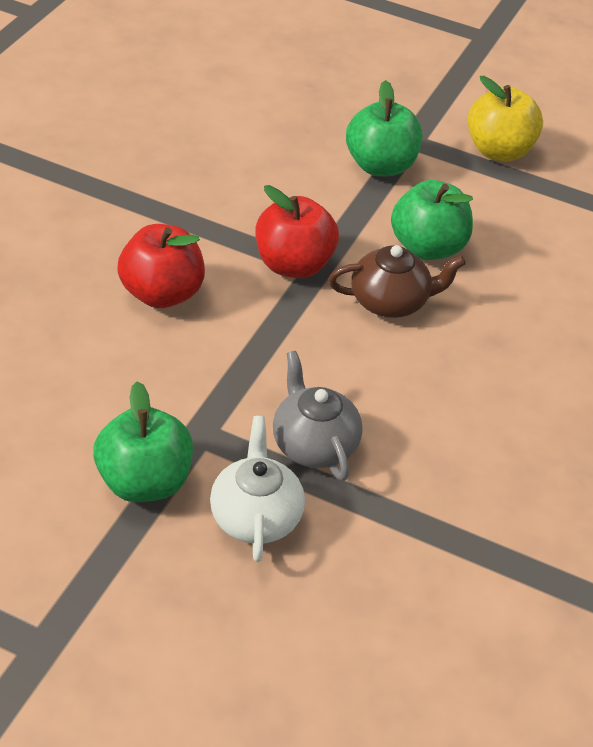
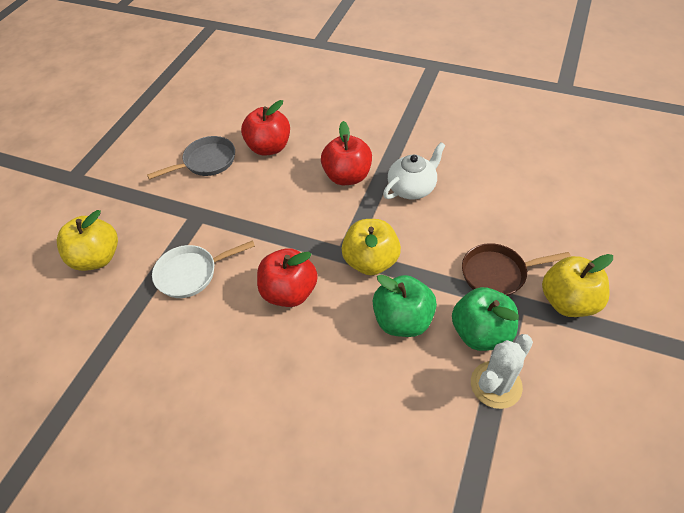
brown pan: none = 0 -> [462,243,571,296] = 1
brown teapot: [328,245,466,318] = 1 -> none = 0
green apple: [93,381,193,502] [346,80,422,176] [391,180,473,260] = 3 -> [373,275,437,337] [452,287,519,351] = 2
grey pan: none = 0 -> [147,136,235,179] = 1
grey teapot: [273,351,363,481] = 1 -> none = 0
red apple: [117,224,205,308] [256,185,339,278] = 2 -> [241,100,290,156] [257,248,318,307] [321,121,372,185] = 3
white cactus: none = 0 -> [471,334,533,409] = 1
white pan: none = 0 -> [152,240,255,298] = 1
yellow apple: [467,76,543,162] = 1 -> [57,210,118,271] [342,219,401,276] [542,254,613,317] = 3

